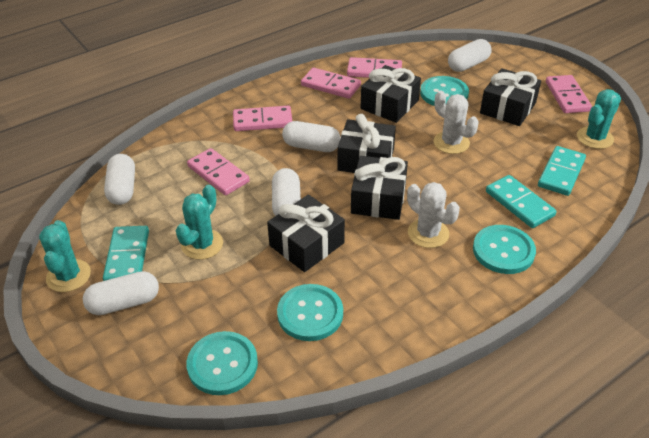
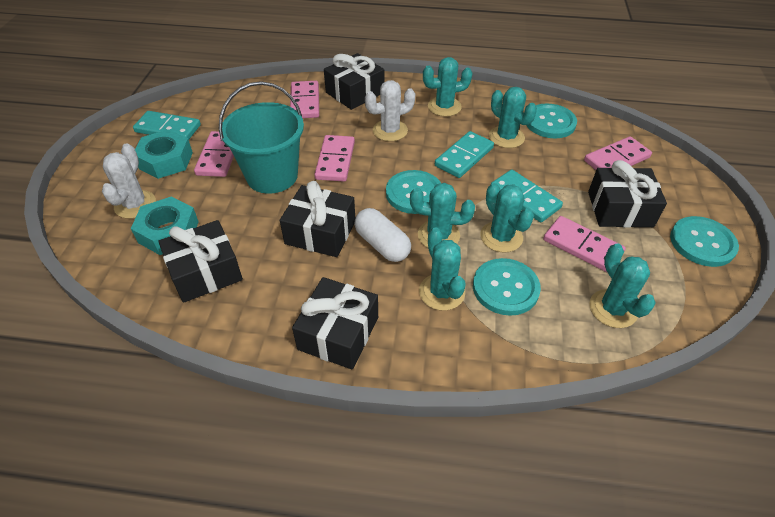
turquoise bucket: none = 0 -> [219,81,304,194] = 1
turquoise cactus: [39,220,91,292] [176,185,223,260] [577,89,621,149] = 3 -> [410,183,475,248] [419,227,466,311] [423,57,472,117] [480,183,534,253] [489,87,537,148] [589,243,656,328] = 6
turquoise nut: none = 0 -> [131,197,199,255] [135,129,193,179] = 2
white capsule: [83,271,159,315] [104,154,135,205] [272,168,301,216] [282,121,341,152] [448,39,492,72] = 5 -> [354,208,411,262] = 1

